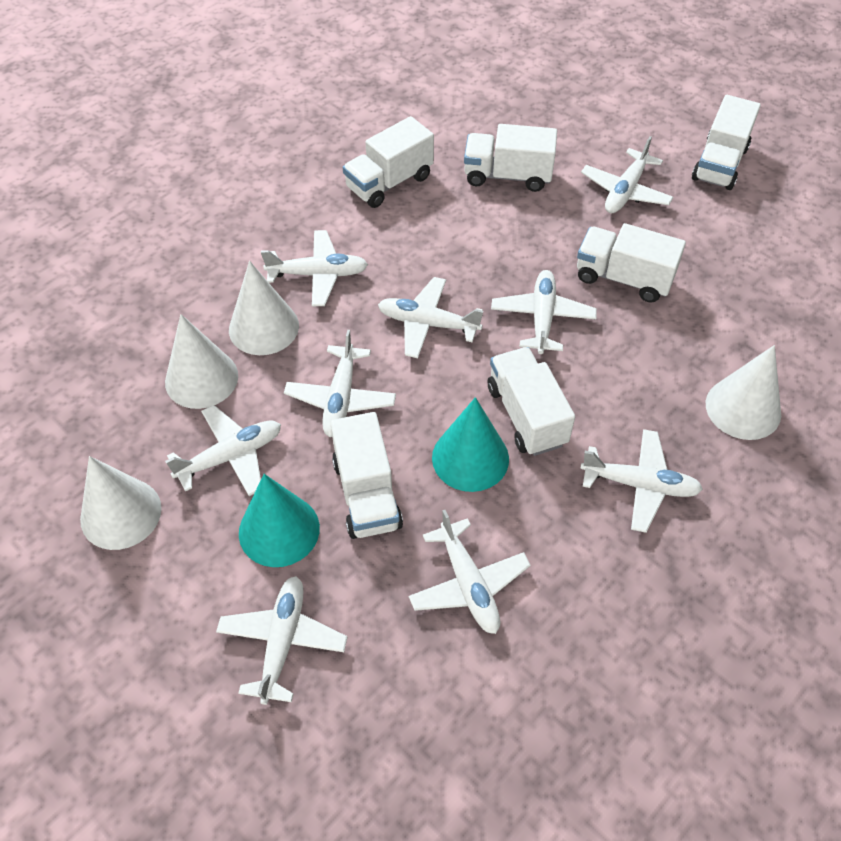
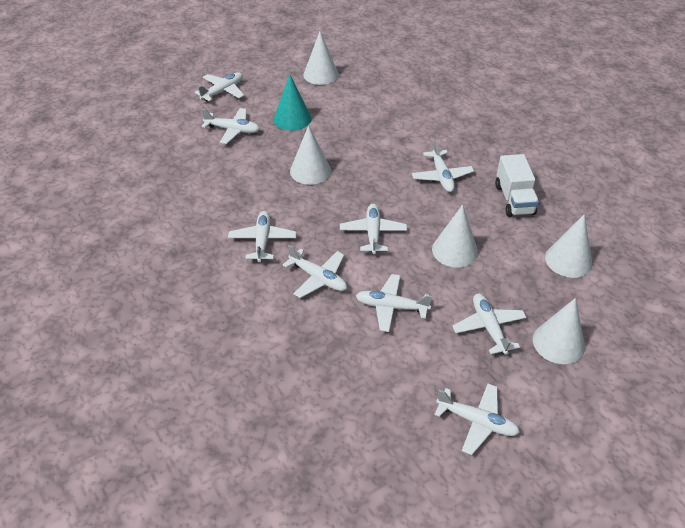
turquoise cone: [239,474,320,567] [432,397,509,492] = 2 -> [274,74,312,131] = 1
white cone: [80,456,162,550] [165,314,238,409] [229,261,299,355] [706,345,781,440] = 4 -> [290,125,331,185] [303,31,339,85] [432,204,478,268] [533,298,585,364] [545,214,593,278] = 5
white truck: [330,412,403,539] [343,116,434,208] [464,124,557,192] [488,347,575,456] [577,223,686,303] [692,95,761,190] = 6 -> [495,154,539,217] = 1

